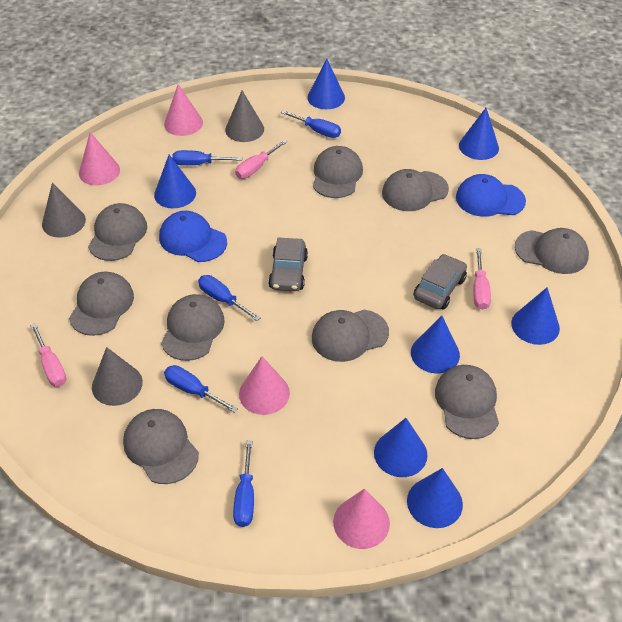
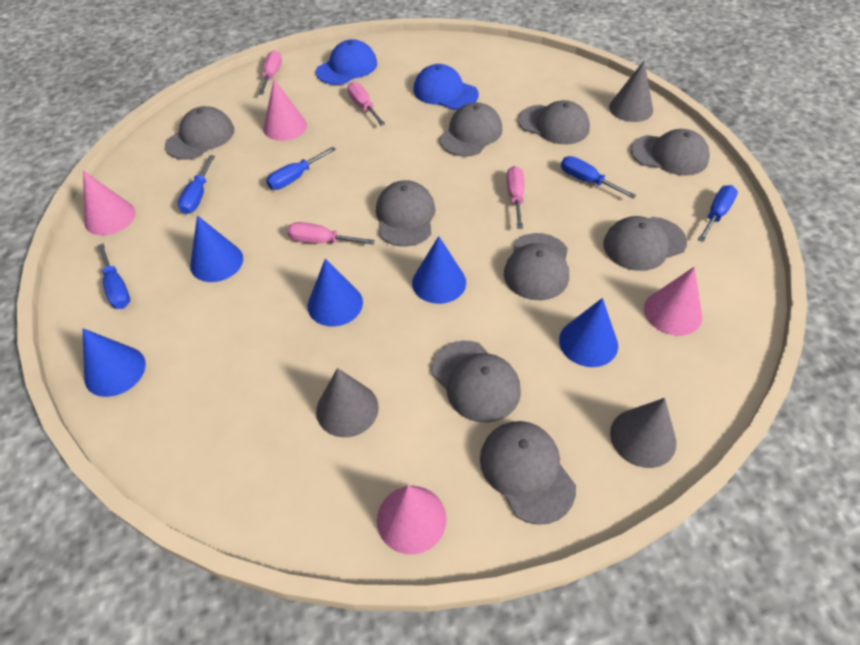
blue cone: [154,155,196,208] [307,59,345,109] [374,418,428,477] [407,468,463,528] [411,316,460,373] [459,108,499,160] [511,287,560,345] = 7 -> [82,328,146,397] [190,215,243,282] [307,258,363,327] [412,236,466,304] [559,298,618,367] = 5
grey car: [268,238,308,291] [414,254,467,309] = 2 -> none = 0
pink screwdriver: [30,323,66,387] [235,140,287,179] [473,248,491,310] = 3 -> [258,50,282,95] [287,222,375,245] [347,82,385,126] [506,166,524,229] = 4

